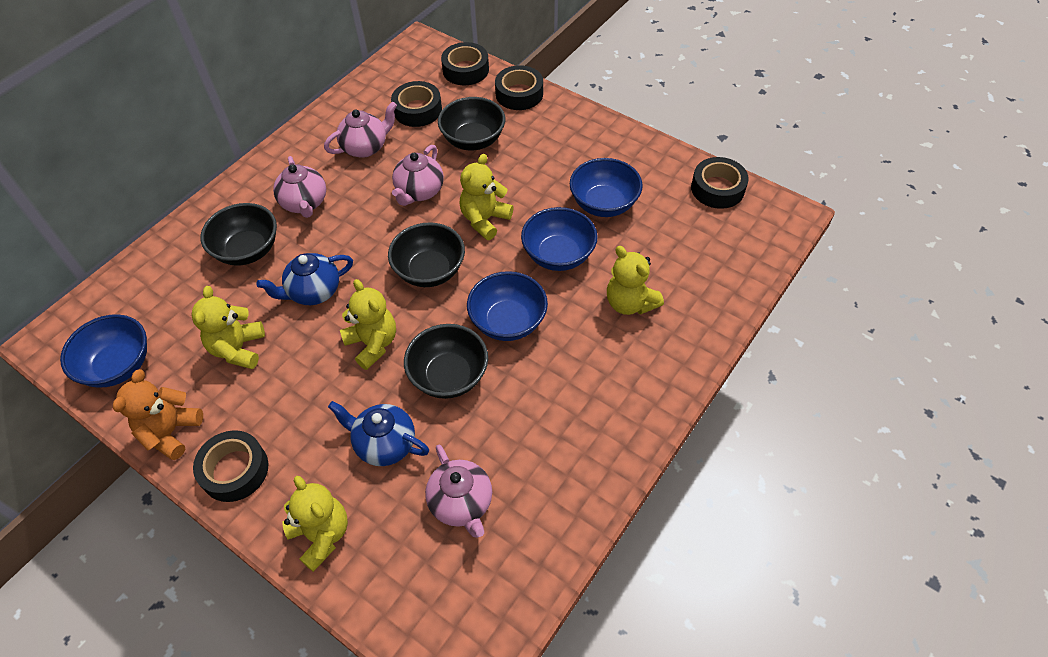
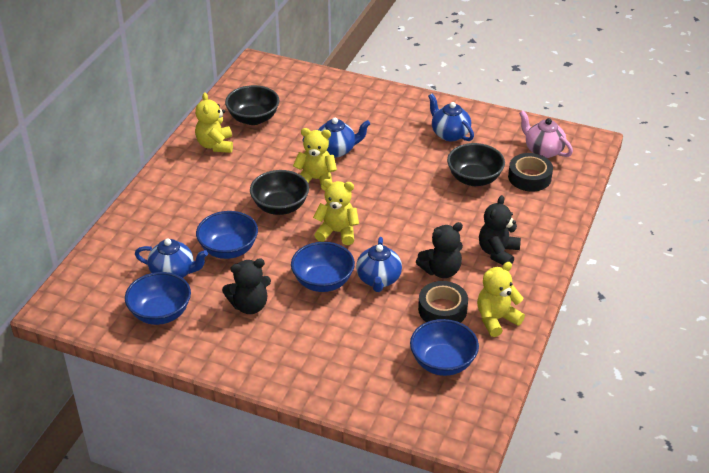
black bowl: [200,203,277,266] [388,222,465,287] [404,324,488,399] [438,97,505,150] = 4 -> [225,85,280,125] [250,170,309,215] [447,143,505,186] = 3
black tape: [193,430,269,502] [391,81,442,127] [441,42,489,85] [495,65,543,110] [691,157,749,209] = 5 -> [418,281,468,323] [508,153,553,191] = 2
black teddy bear: none = 0 -> [222,258,271,314] [416,222,463,278] [479,195,521,265] = 3
blue teapot: [256,253,353,305] [328,401,429,466] = 2 -> [135,239,208,278] [303,118,370,157] [356,237,402,292] [428,94,474,142] = 4
orange teddy bear: [113,369,203,460] = 1 -> none = 0
pink teapot: [273,156,326,218] [324,101,397,158] [392,145,444,206] [425,445,492,538] = 4 -> [519,110,573,158] = 1
yellow teddy bear: [191,286,265,369] [282,476,348,572] [340,279,396,370] [460,154,514,240] [607,246,664,315] = 5 -> [195,93,233,153] [293,128,337,191] [313,179,359,245] [477,262,525,337] = 4

